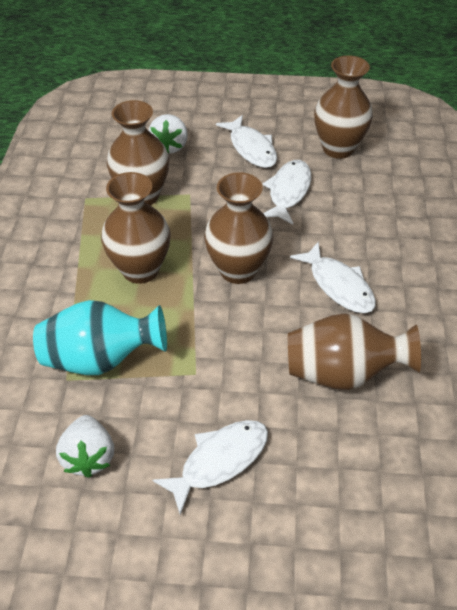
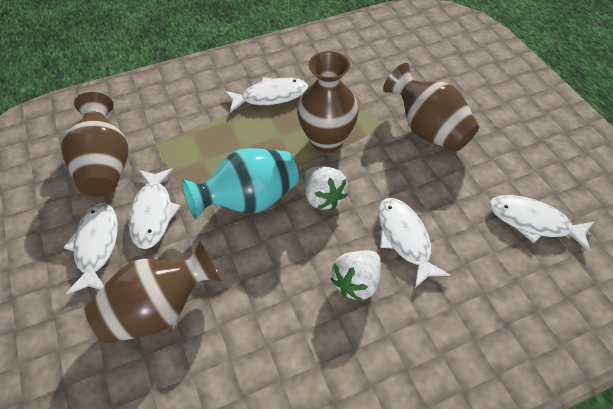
brown vase: [101,172,171,284] [107,100,170,205] [204,172,273,284] [288,313,421,390] [314,55,373,159] = 5 -> [61,92,128,197] [85,241,222,344] [297,51,359,153] [383,63,479,152] = 4
white fish: [153,420,268,515] [216,115,277,168] [263,160,311,224] [290,241,376,313] = 4 -> [63,203,118,295] [129,168,181,249] [224,77,308,113] [378,198,450,288] [489,195,594,252] = 5

